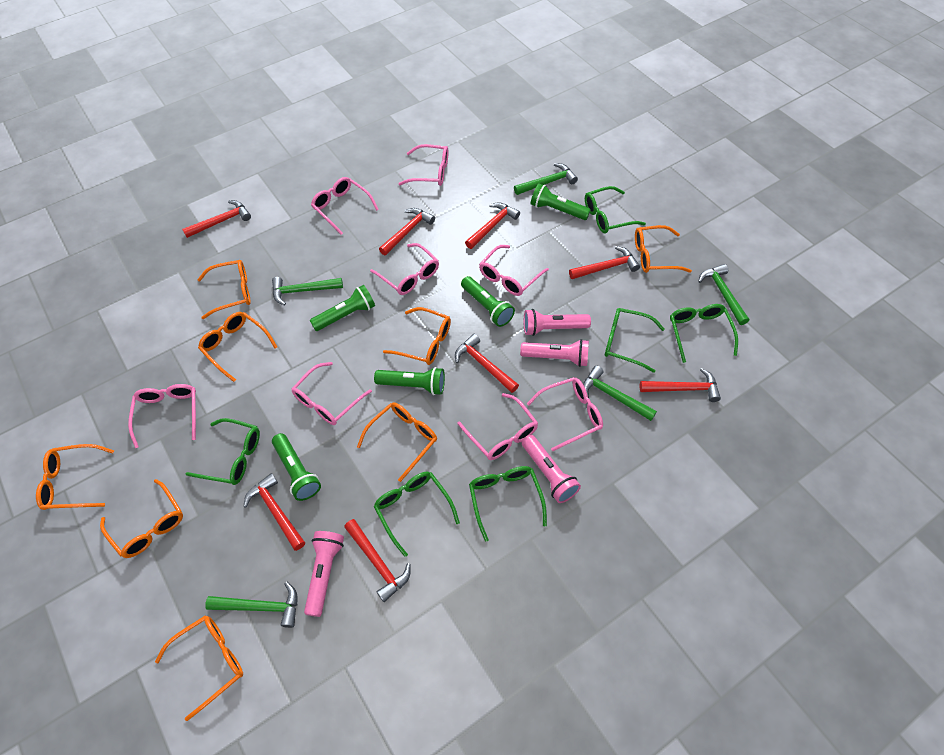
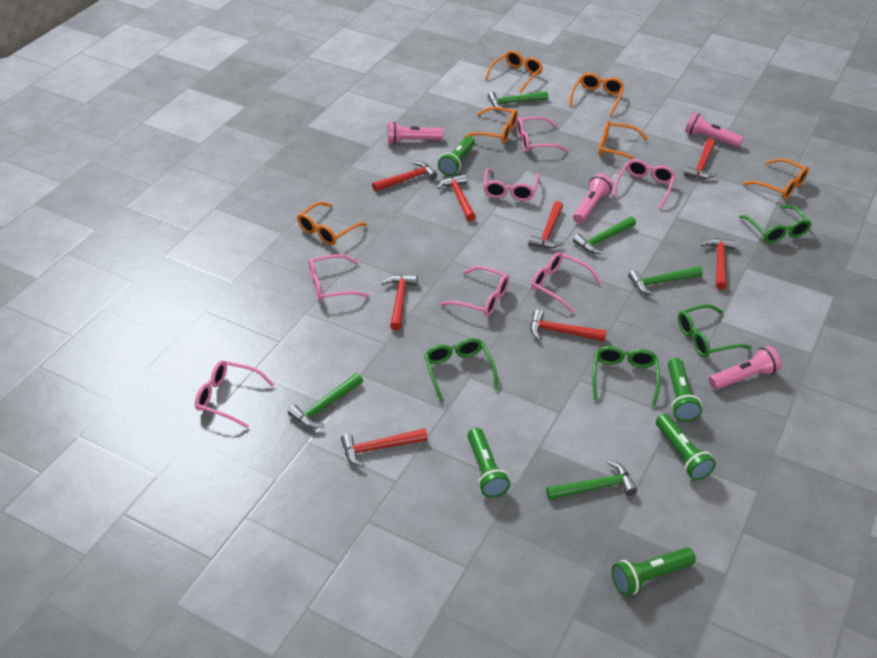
green glasses: [186,418,260,485] [373,472,460,557] [469,466,547,542] [585,186,646,233] [605,308,665,373] [670,304,738,363] = 6 -> [424,338,498,402] [592,346,660,407] [678,304,752,358] [739,205,812,244] = 4
orange glasses: [36,444,114,510] [100,479,183,558] [155,615,243,721] [197,260,251,319] [198,312,277,382] [357,402,437,482] [383,307,451,365] [635,225,692,273] = 8 -> [297,202,367,245] [463,107,518,143] [485,50,543,93] [569,73,625,116] [599,121,648,159] [743,158,809,199] = 6
pink glasses: [128,384,196,448] [292,362,372,425] [311,177,379,235] [370,243,439,295] [398,144,448,186] [458,393,538,460] [479,245,549,296] [527,377,603,451] = 8 -> [195,360,274,428] [309,254,370,302] [440,266,509,316] [483,168,540,201] [516,116,568,153] [531,252,601,313] [613,159,676,209] = 7

